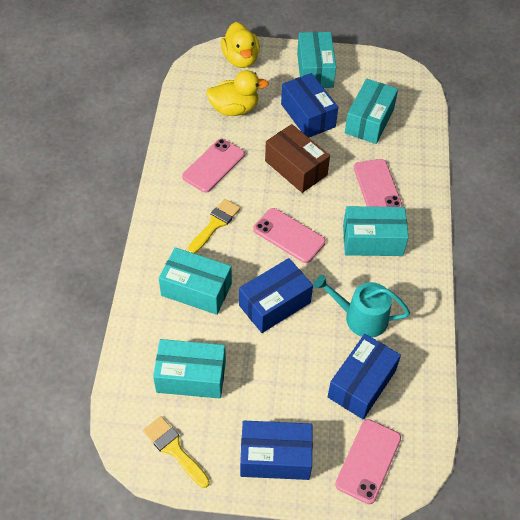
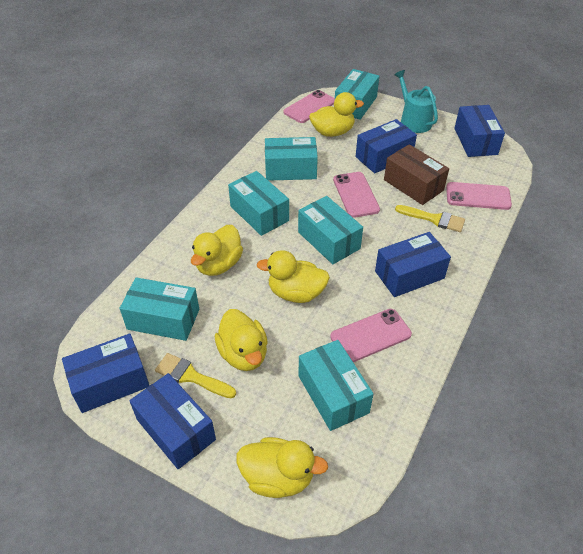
blue box: [239,258,313,333] [240,421,313,480] [281,73,338,138] [328,334,401,419] = 4 -> [62,333,150,413] [129,373,216,469] [356,119,417,173] [375,232,451,297] [454,105,505,157] = 5
turquoise box: [153,339,226,399] [159,247,232,315] [297,32,336,88] [343,206,409,256] [345,79,398,144] = 5 -> [120,277,199,341] [228,171,289,236] [265,137,318,181] [298,196,363,264] [298,340,373,431] [335,69,379,120] = 6
yellow duck: [206,70,269,116] [221,22,260,68] = 2 -> [191,225,243,276] [215,309,268,371] [236,437,328,498] [257,250,330,303] [309,92,364,137] = 5

